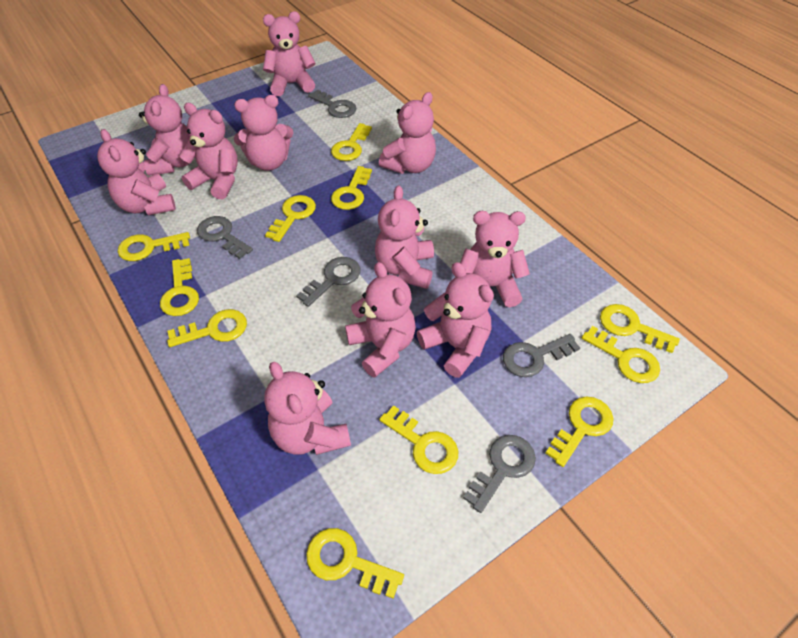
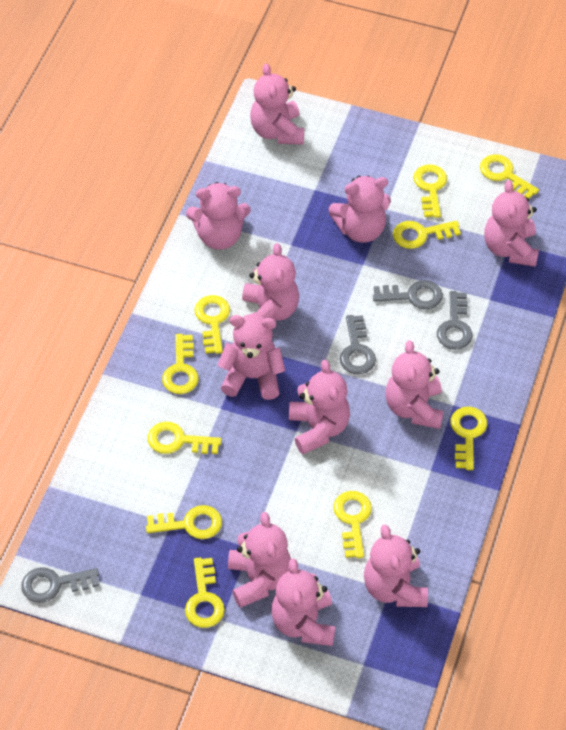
grey key: [197,216,253,259] [296,257,361,307] [308,89,356,118] [463,435,536,513] [503,334,580,377] = 5 -> [21,567,99,603] [340,315,376,374] [373,280,443,309] [437,291,473,350] = 4
yellow key: [118,232,190,261] [160,258,199,316] [167,309,247,347] [265,195,316,242] [306,528,404,599] [331,123,372,161] [331,166,372,210] [379,405,458,474] [545,396,614,467] [582,326,660,383] [600,304,680,353] = 11 -> [146,505,222,539] [148,422,222,454] [162,334,199,394] [185,557,225,628] [194,295,230,354] [333,491,372,558] [393,221,461,249] [413,165,447,218] [450,407,487,470] [480,154,539,199] = 10

